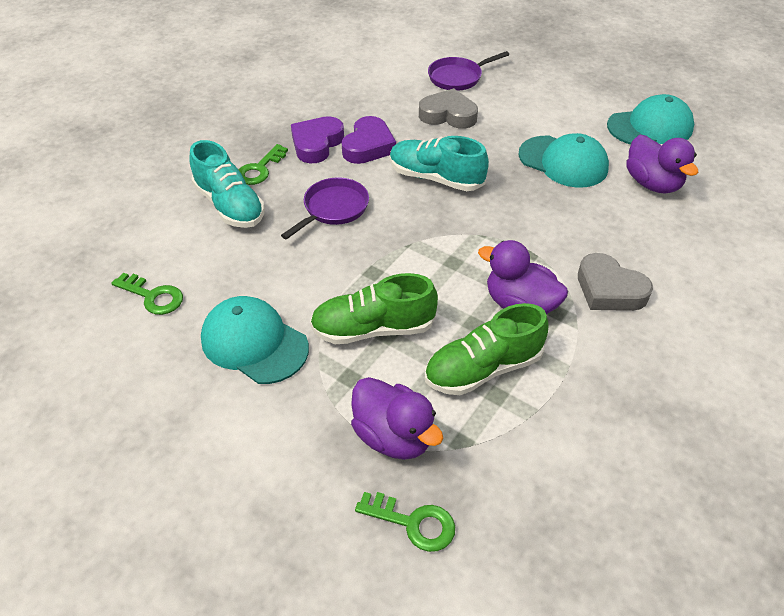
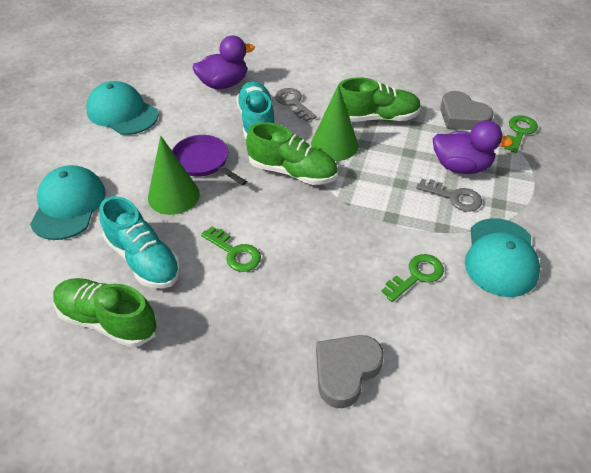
green cone: none = 0 -> [148,136,200,215] [311,85,358,161] = 2
green shoe: [310,273,438,344] [425,303,548,395] = 2 -> [53,278,157,347] [246,122,338,185] [339,77,421,122] = 3
grey key: none = 0 -> [275,88,317,121] [416,179,482,212] = 2
purple duck: [351,377,443,460] [478,240,568,314] [626,135,699,194] = 3 -> [193,36,255,89] [433,121,513,174] = 2
purple heart: [291,116,344,163] [341,116,396,164] = 2 -> none = 0
purple pan: [281,177,369,240] [428,51,509,91] = 2 -> [172,135,247,186] = 1

